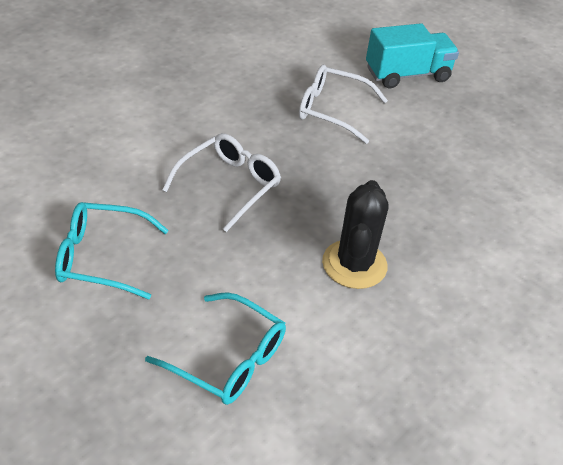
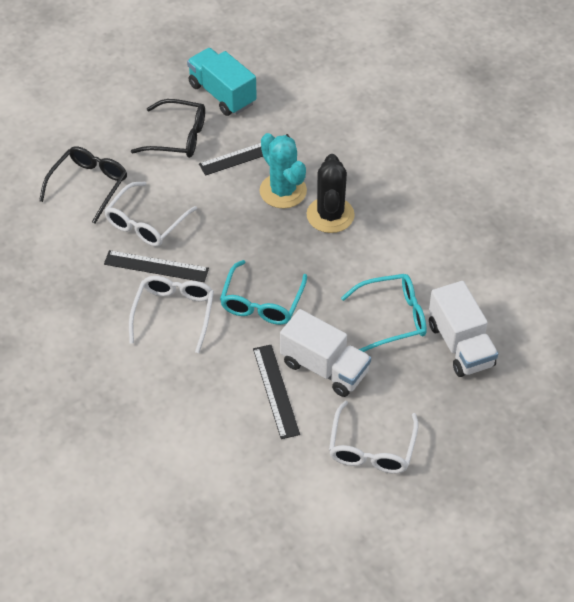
black glasses: none = 0 -> [39,146,127,224] [131,99,205,158] = 2
black ruler: none = 0 -> [104,250,209,282] [199,134,289,176] [253,345,300,439] = 3
turquoise cactus: none = 0 -> [260,133,307,208] = 1
white glasses: [162,133,281,232] [299,65,388,144] = 2 -> [104,182,197,247] [129,276,214,353] [329,401,419,474] = 3
white truck: none = 0 -> [280,309,371,397] [429,281,498,377] = 2

